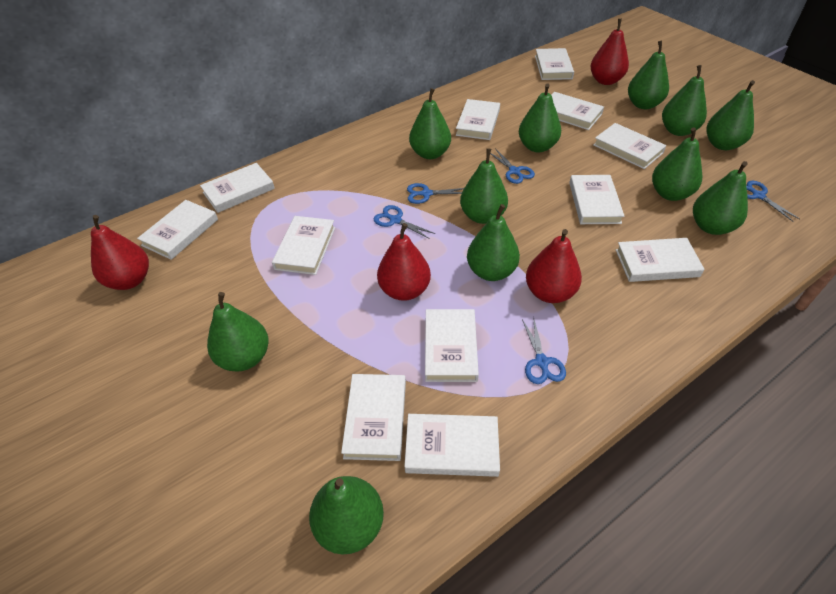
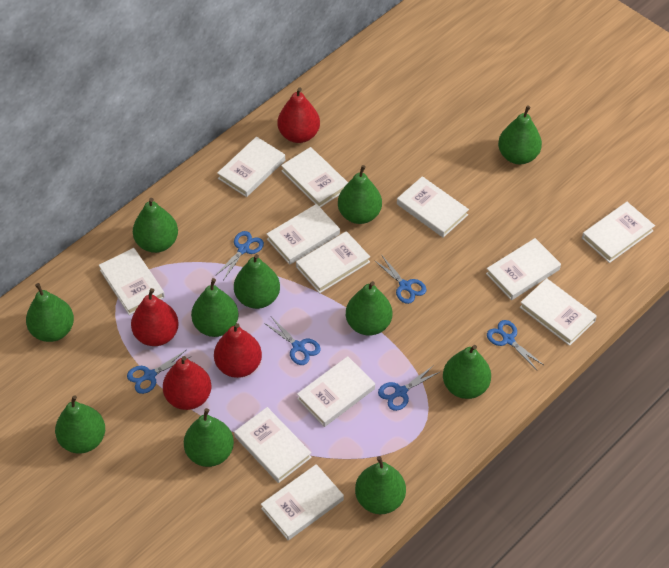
blue scissors: [374,205,435,239] [407,183,464,204] [490,148,535,184] [522,317,566,384] [746,181,800,222] = 5 -> [127,350,192,394] [215,231,264,280] [264,318,321,365] [374,256,426,304] [378,365,441,411] [487,320,544,370] = 6

